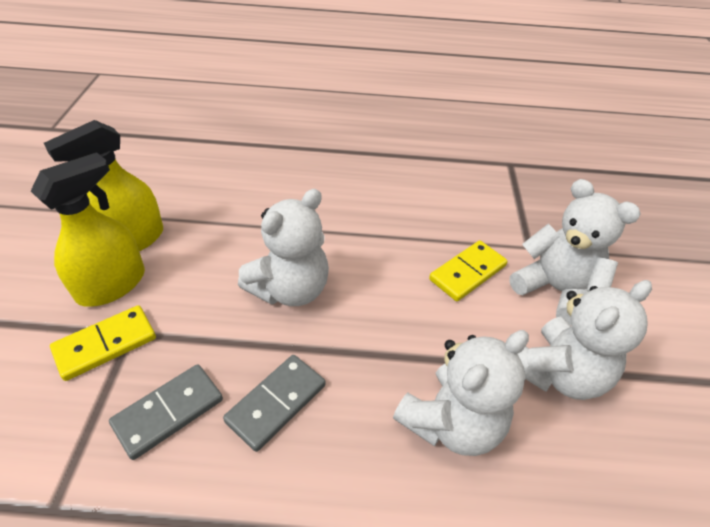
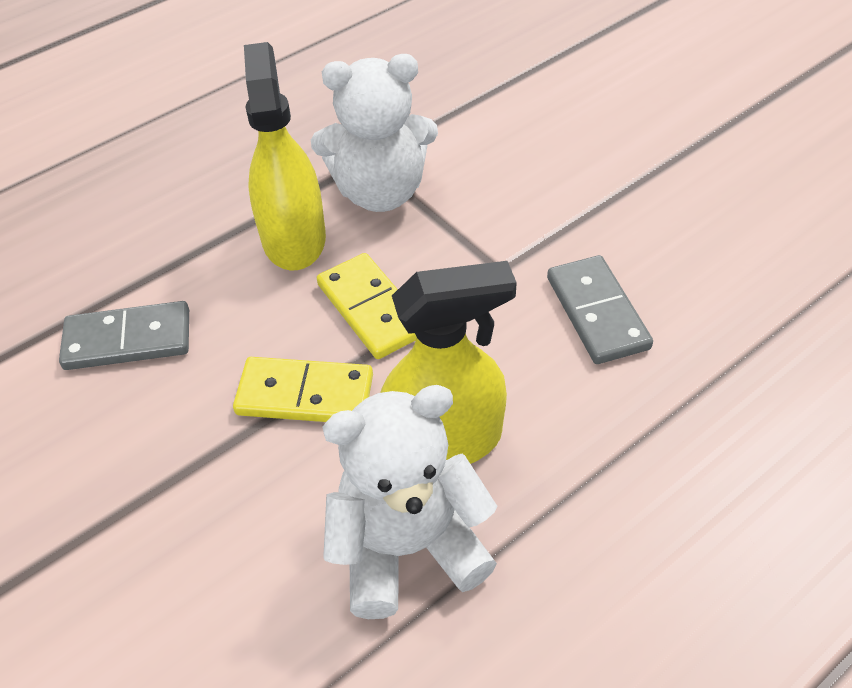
white teddy bear: [238,189,329,306] [393,330,529,456] [510,179,641,325] [518,280,652,400] = 4 -> [311,54,438,212] [322,385,497,619] = 2

